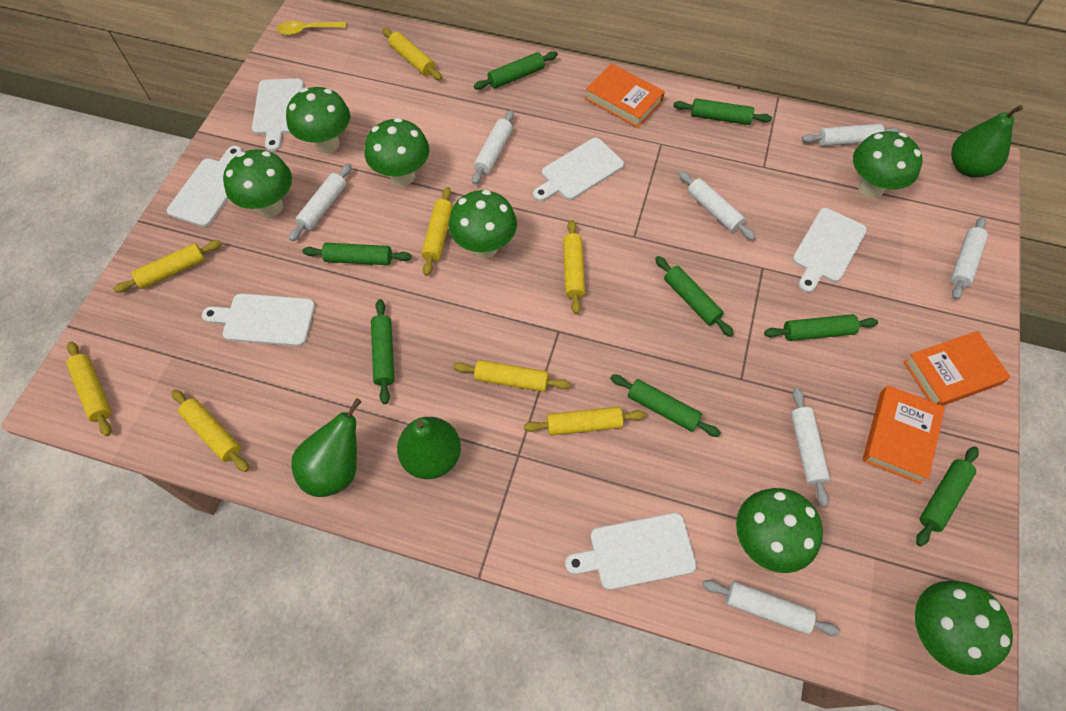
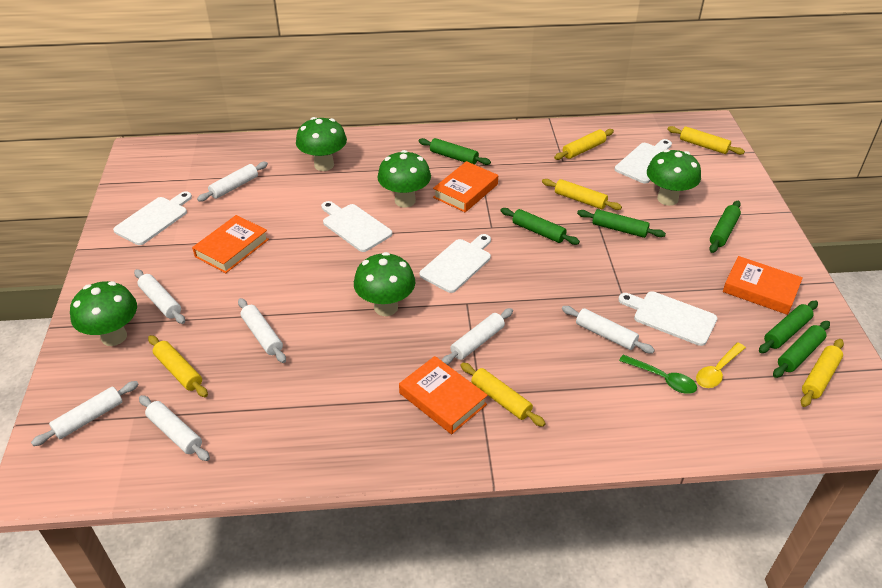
green mushroom: [223,149,292,217] [286,87,350,154] [365,118,429,186] [448,190,517,258] [736,488,823,573] [853,131,922,198] [915,581,1013,675] = 7 -> [70,281,137,346] [296,117,347,171] [354,252,415,316] [377,150,431,208] [647,149,701,206] = 5
green pear: [291,398,362,497] [397,417,461,479] [951,105,1023,178] = 3 -> none = 0
green rolling pin: [302,243,412,265] [371,299,395,404] [474,51,558,90] [610,374,721,437] [655,256,734,337] [673,98,772,125] [764,314,878,341] [916,446,979,547] = 8 -> [418,138,491,165] [500,208,580,245] [577,209,666,238] [709,201,741,253] [759,301,818,353] [773,321,830,378] = 6
green spoon: none = 0 -> [619,355,697,394] = 1
orange book: [585,63,665,128] [862,385,945,484] [903,331,1011,406] = 3 -> [192,215,269,273] [399,356,488,434] [433,161,498,212] [723,256,803,315] = 4
white cutting board: [167,146,242,227] [202,293,315,346] [252,79,304,151] [533,138,624,201] [565,513,697,590] [793,208,867,293] = 6 -> [113,191,192,245] [321,201,392,252] [420,234,491,293] [615,139,672,184] [618,291,717,346] = 5
yellow rolling pin: [66,341,112,436] [113,240,222,293] [171,389,249,472] [382,28,442,80] [422,187,453,276] [453,360,571,392] [524,407,646,435] [563,220,585,314] = 8 -> [148,335,208,397] [460,363,546,427] [542,179,622,210] [554,129,614,160] [667,126,745,155] [801,339,844,407] = 6

